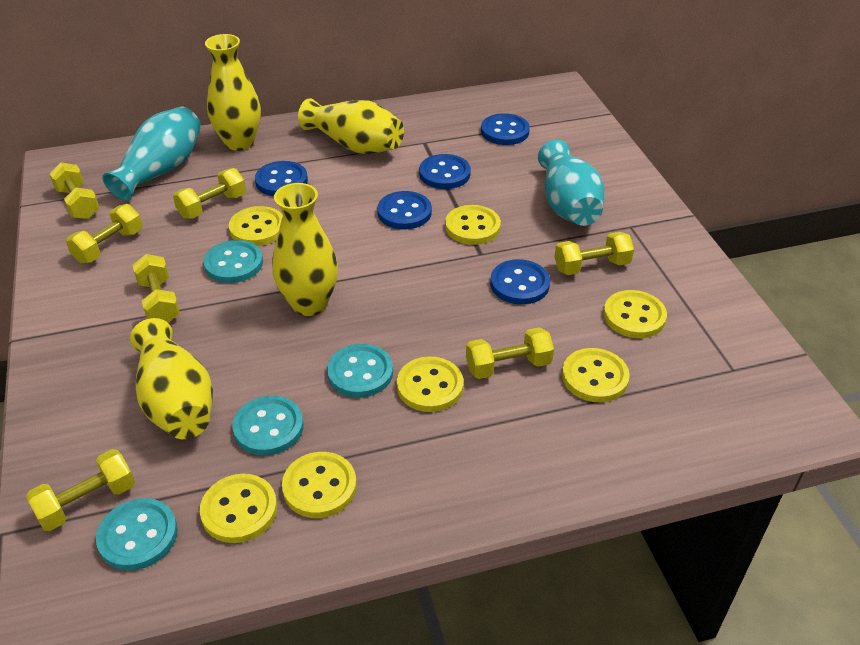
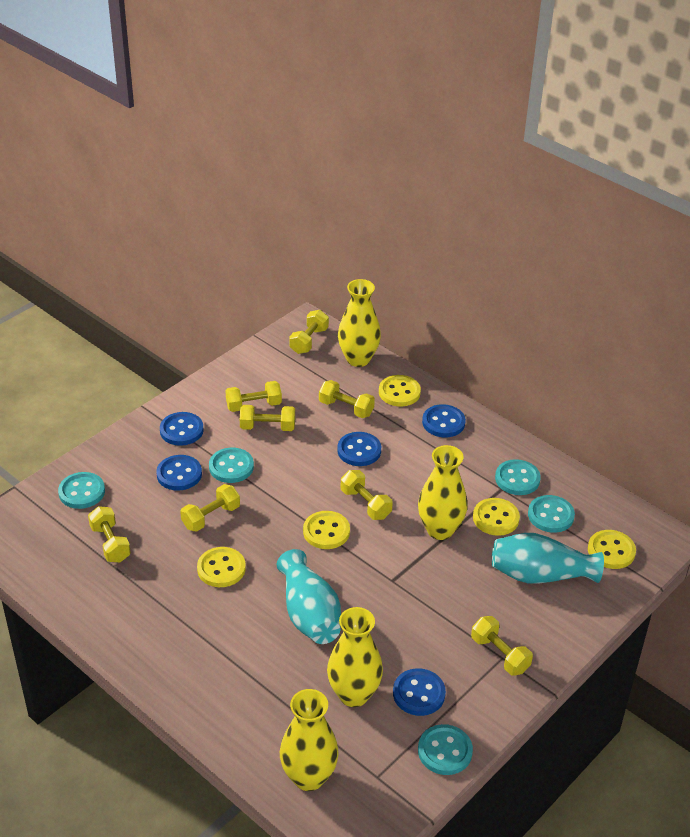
turquoise button: [96,498,178,571] [204,240,263,283] [232,396,304,456] [327,344,393,398] = 4 -> [58,472,105,509] [209,448,254,483] [418,724,473,775] [495,459,541,495] [528,495,575,533] = 5
yellow button: [200,474,277,543] [229,206,283,246] [282,452,357,518] [397,357,464,412] [445,205,501,245] [562,348,630,402] [604,290,667,338] = 7 -> [197,547,246,587] [303,511,350,549] [379,375,421,407] [473,498,520,536] [588,530,636,569] = 5
yellow dumbbell: [26,449,135,531] [49,162,99,219] [66,204,143,263] [132,254,180,322] [173,168,246,219] [466,327,554,379] [554,232,634,275] = 7 -> [88,506,131,562] [180,484,240,532] [226,381,282,412] [240,405,295,431] [289,310,329,354] [319,380,375,418] [341,470,393,520] [471,616,533,676] = 8

